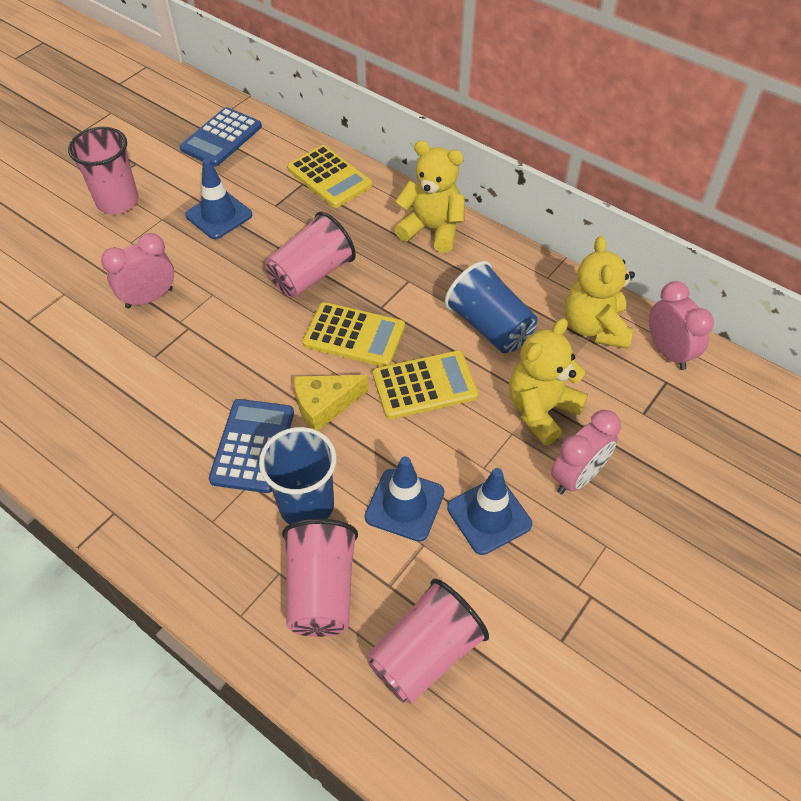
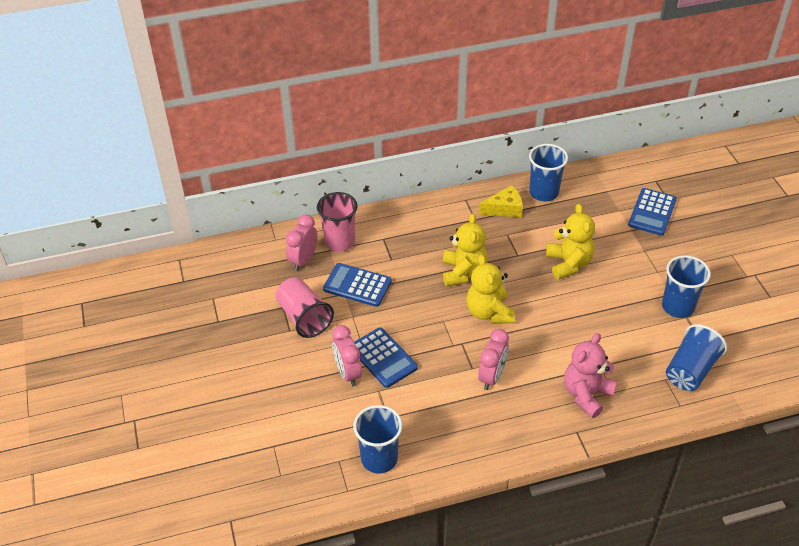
blue calculator: [179,107,262,166] [209,399,294,493] = 2 -> [323,263,392,307] [354,327,418,388] [628,188,677,236] = 3
blue cup: [259,427,337,525] [445,261,538,353] = 2 -> [353,405,402,473] [529,144,568,201] [662,255,711,318] [666,324,727,391] = 4
blue traffic cone: [185,159,253,239] [365,456,444,542] [447,468,532,555] = 3 -> none = 0
pink cup: [68,127,139,214] [265,212,356,297] [282,519,358,637] [367,579,489,704] = 4 -> [276,277,334,338] [317,192,358,252] = 2
pink teddy bear: none = 0 -> [564,333,617,418] = 1
yellow calculator: [287,145,372,208] [303,302,405,366] [373,350,479,419] = 3 -> none = 0

